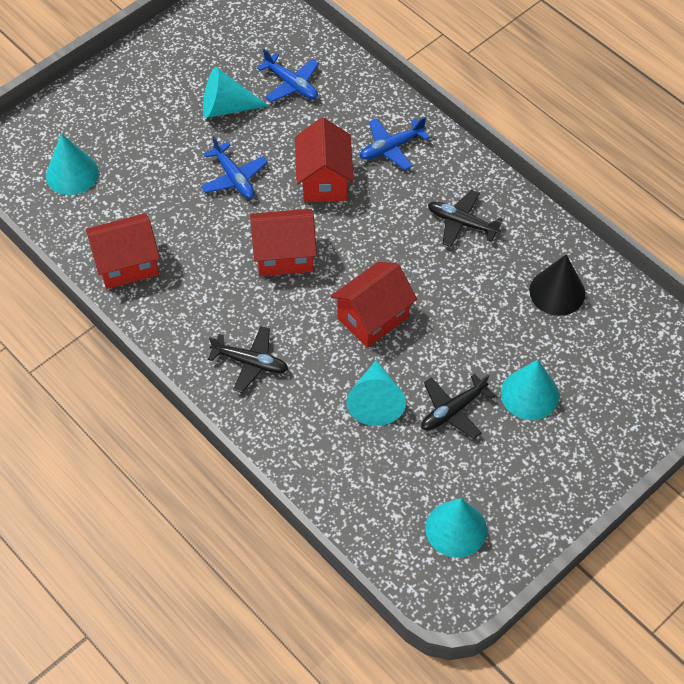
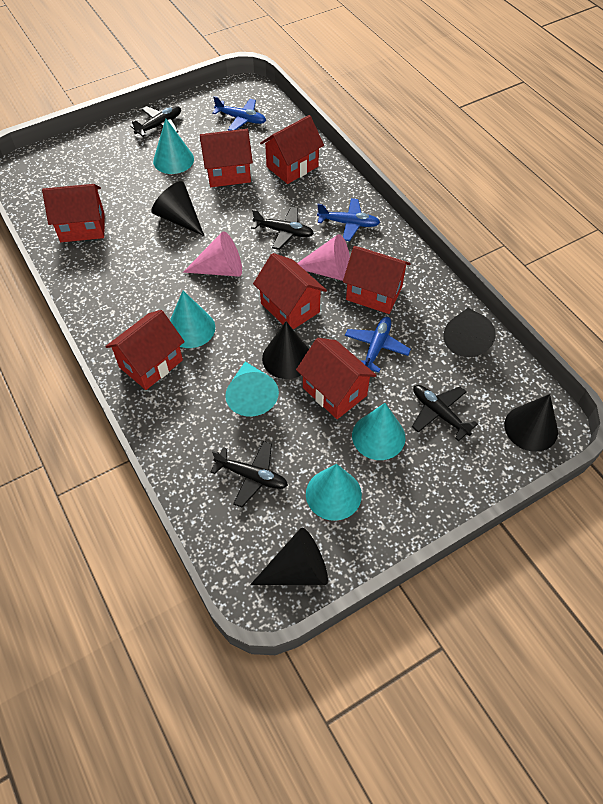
black cone: [529,254,585,316] = 1 -> [151,181,204,236] [250,527,328,585] [262,321,309,379] [444,308,496,357] [504,394,558,452] = 5
black plane: [208,326,288,393] [421,374,495,439] [428,190,503,247] = 3 -> [130,106,181,137] [211,441,288,508] [251,207,314,250] [412,385,478,441] = 4
pink cone: none = 0 -> [183,231,242,277] [297,234,350,281] = 2
red house: [86,213,160,289] [250,209,317,276] [295,118,354,202] [330,262,417,348] = 4 -> [42,184,105,242] [105,310,185,390] [200,129,253,187] [253,253,327,330] [260,115,324,184] [296,338,377,419] [343,246,411,314] = 7

